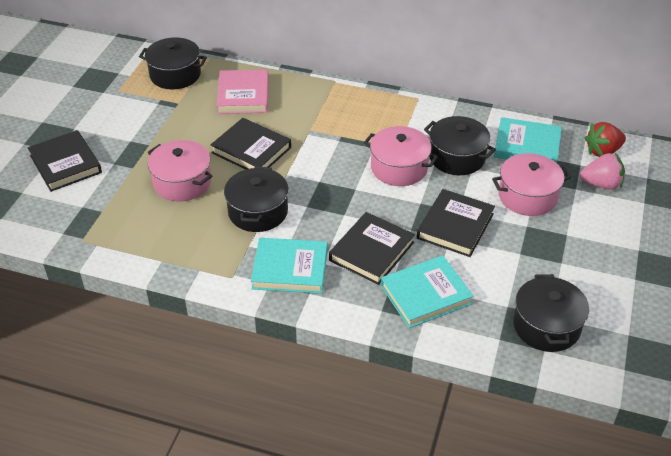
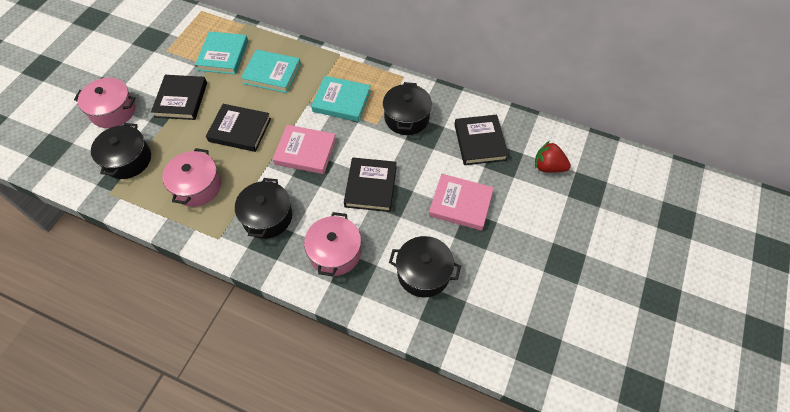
pink book: [217,70,269,114] = 1 -> [273,125,336,174] [429,174,494,231] = 2
pink strawberry: [580,153,625,190] = 1 -> none = 0

